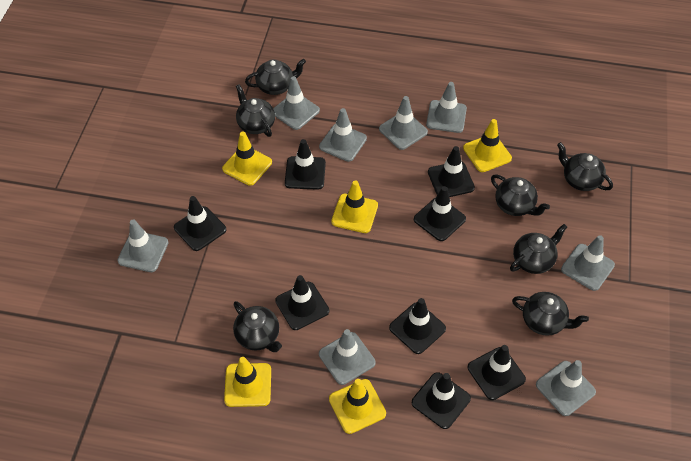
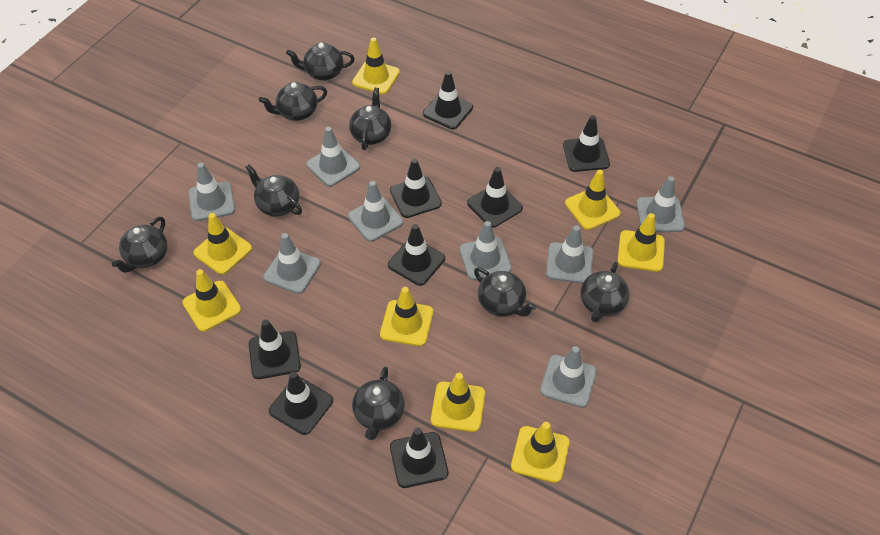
black teapot: [233,301,282,352] [236,84,275,137] [245,59,306,95] [491,174,550,216] [510,224,567,274] [512,292,589,336] [557,142,613,191] = 7 -> [112,217,167,273] [245,164,302,217] [259,82,327,121] [286,42,355,81] [349,88,391,150] [352,367,405,440] [474,267,536,316] [581,262,629,322] = 8
yellow traffic cone: [222,132,272,186] [224,357,271,407] [329,379,386,434] [331,180,378,233] [463,119,512,172] = 5 -> [182,269,241,332] [193,213,252,275] [352,37,400,94] [380,287,433,346] [431,373,485,432] [511,422,570,483] [565,170,620,230] [618,213,665,272] = 8

